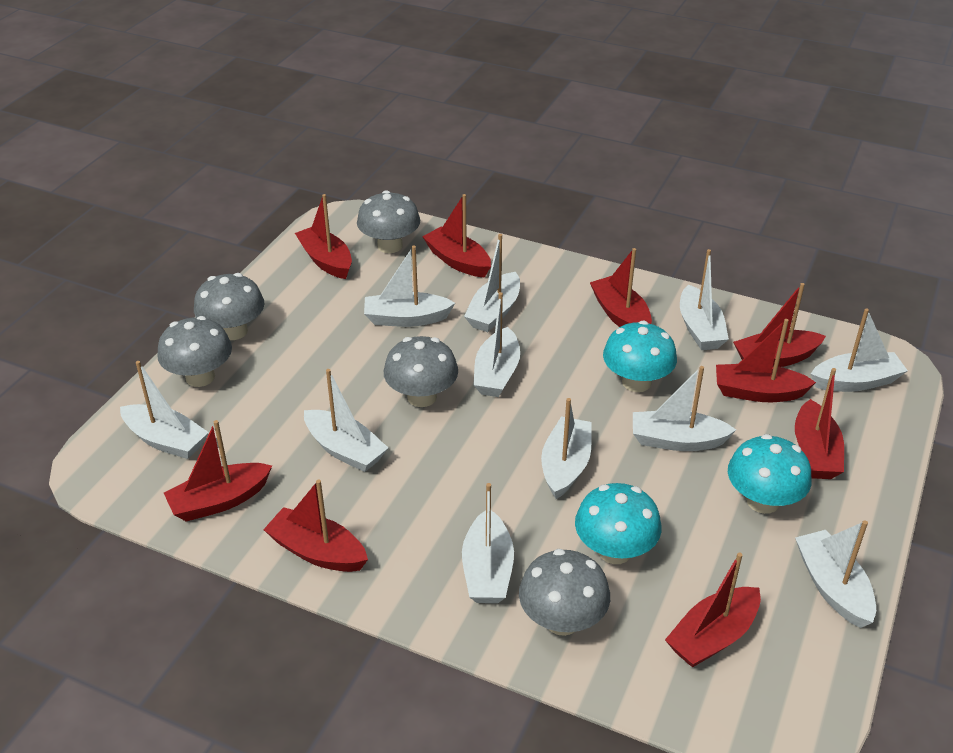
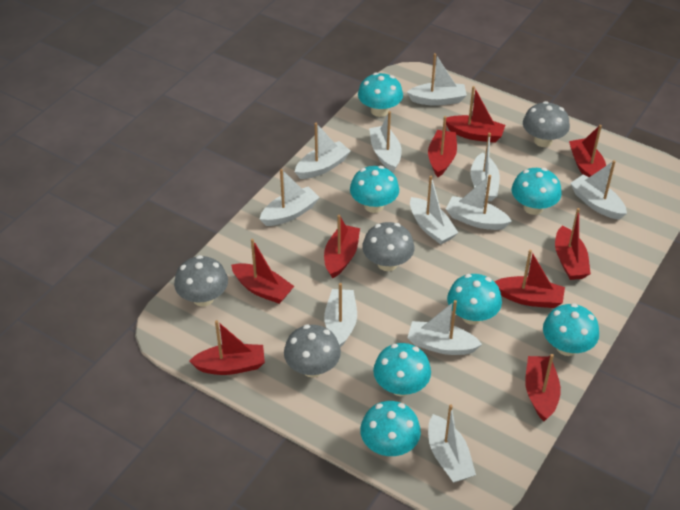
grey mushroom: [157,316,232,387] [194,273,264,340] [357,190,420,253] [384,336,458,407] [519,549,610,636] = 5 -> [174,255,228,307] [284,325,341,378] [362,222,414,271] [523,101,570,147] = 4
turquoise mushroom: [575,483,662,564] [603,321,677,392] [728,434,812,514] = 3 -> [350,166,399,213] [358,73,403,117] [360,401,421,456] [373,343,431,396] [447,274,502,325] [512,168,561,215] [543,303,599,356] = 7

